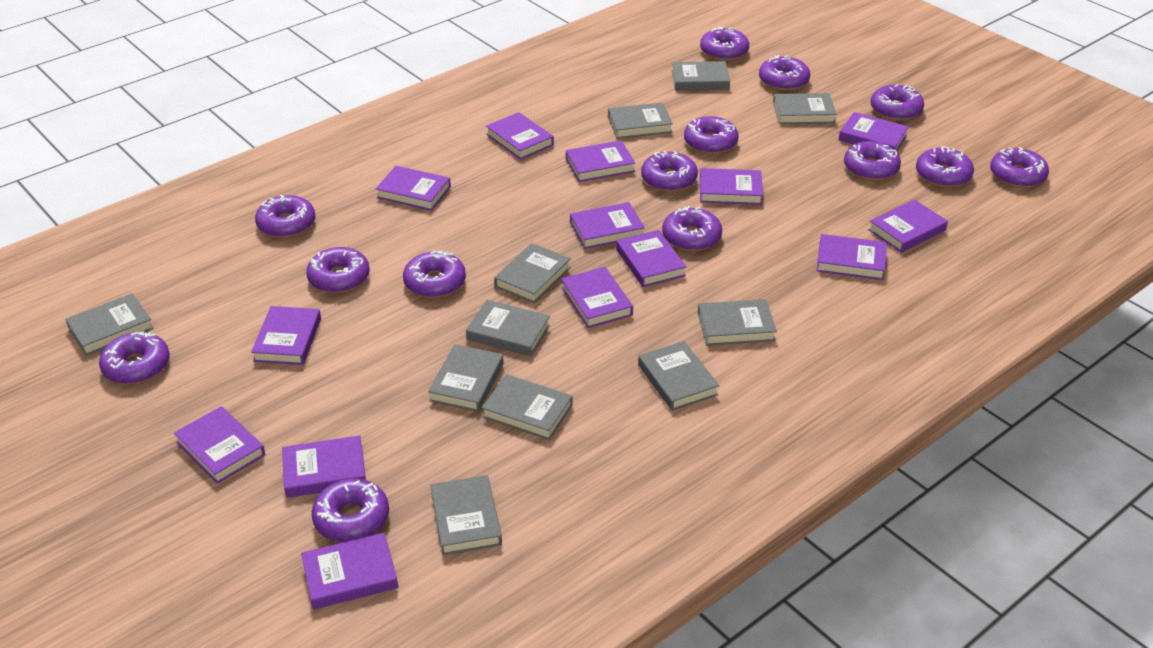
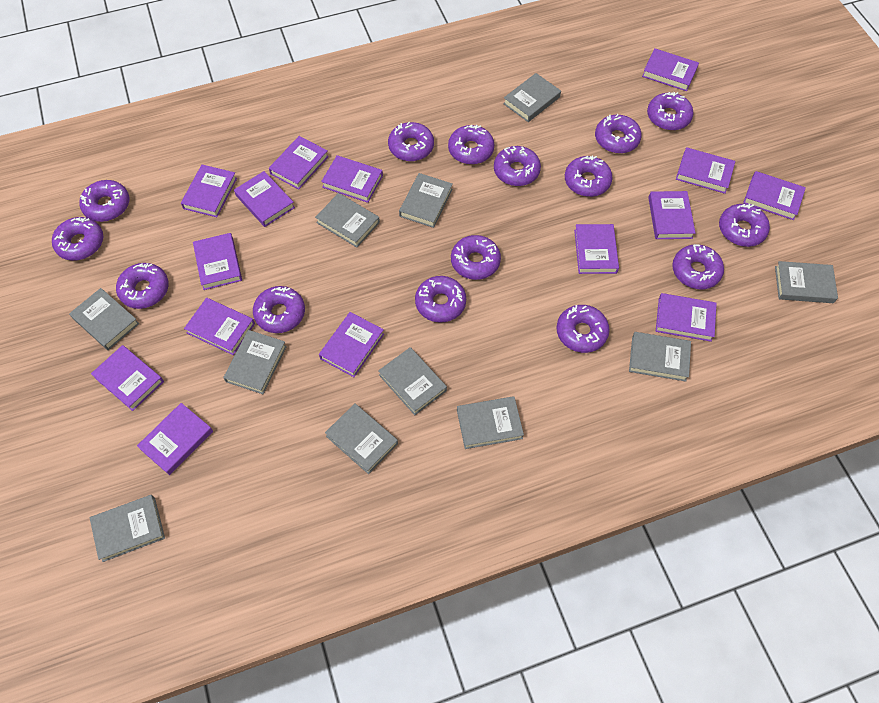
purple book: [174,406,265,484] [251,306,321,365] [282,435,366,498] [301,533,398,610] [376,166,451,211] [486,112,554,160] [561,267,633,328] [566,140,635,182] [570,202,645,249] [616,230,687,287] [700,168,763,205] [816,234,887,280] [839,112,909,152] [868,199,948,253] = 14 -> [91,345,164,411] [137,403,213,475] [181,165,237,217] [184,298,255,355] [193,233,242,290] [234,171,295,227] [269,136,329,190] [319,312,384,377] [321,155,383,203] [574,224,619,274] [642,49,699,91] [648,191,695,239] [656,293,717,342] [676,147,735,194] [743,171,806,220] = 15
purple donut: [99,331,170,384] [255,195,316,238] [306,247,370,293] [312,479,389,542] [403,251,466,298] [641,151,698,192] [662,206,722,251] [684,116,738,154] [700,26,749,61] [759,55,810,91] [844,141,901,180] [871,84,924,121] [916,146,974,187] [990,147,1049,188] = 14 -> [52,217,103,261] [79,180,129,222] [116,263,169,309] [253,286,305,333] [388,122,434,161] [415,276,466,322] [448,125,495,164] [451,235,501,280] [494,146,541,186] [557,305,610,353] [565,156,613,197] [595,114,642,153] [647,92,694,130] [672,244,724,289] [719,204,770,247] = 15

